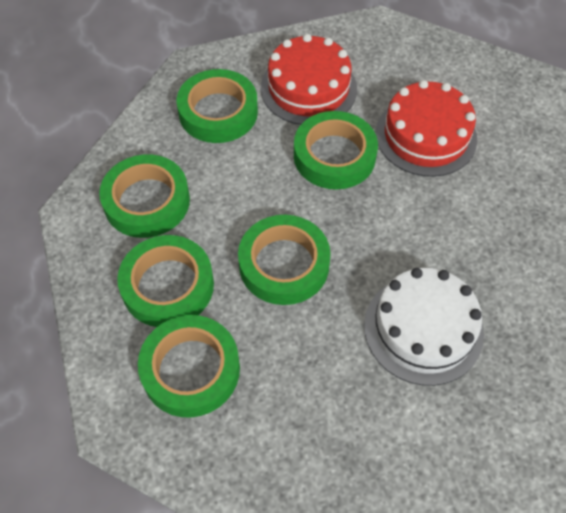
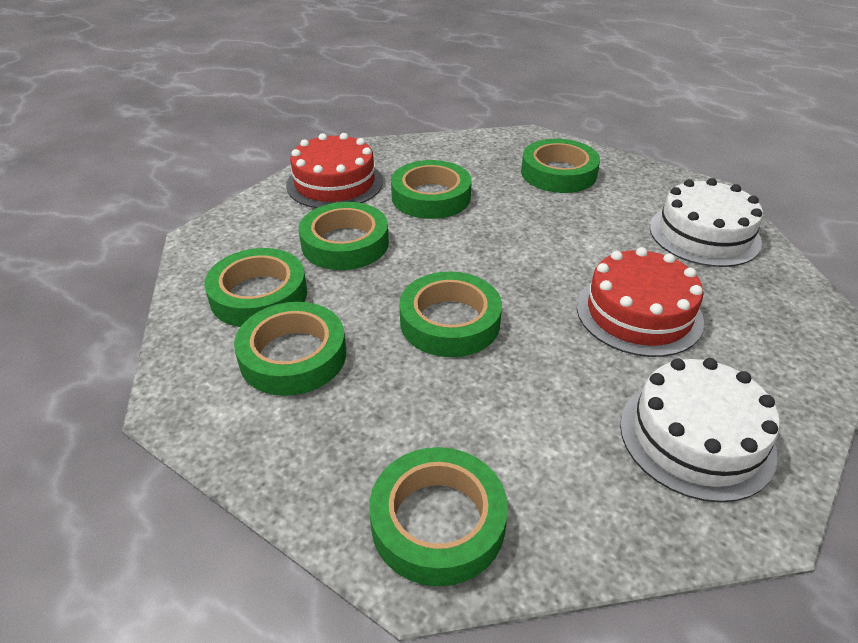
green tape: [99,154,190,238] [117,235,214,327] [138,315,240,418] [177,69,258,143] [238,215,331,305] [294,111,378,190] = 6 -> [204,248,307,327] [234,302,346,396] [299,202,389,270] [369,447,508,586] [391,160,472,219] [399,271,502,357] [521,139,600,193] = 7
white cake: [364,268,484,386] = 1 -> [620,358,780,503] [650,178,763,267] = 2

